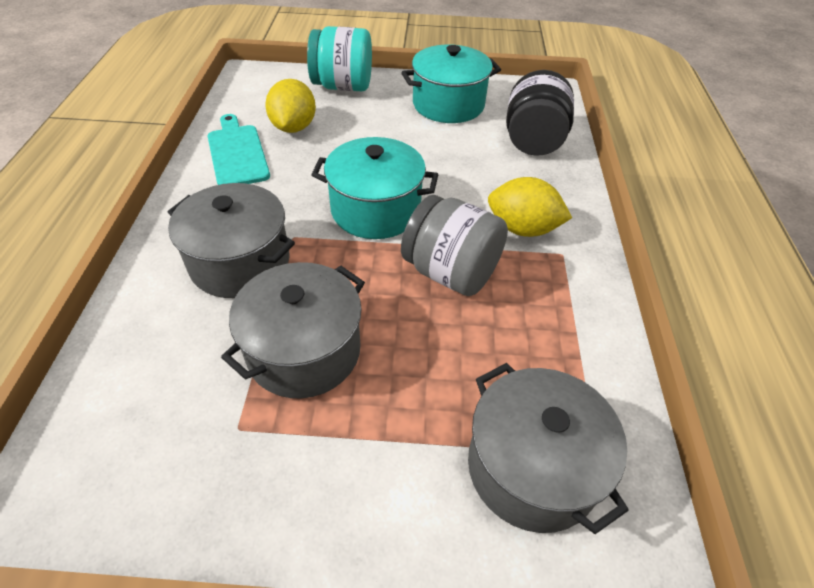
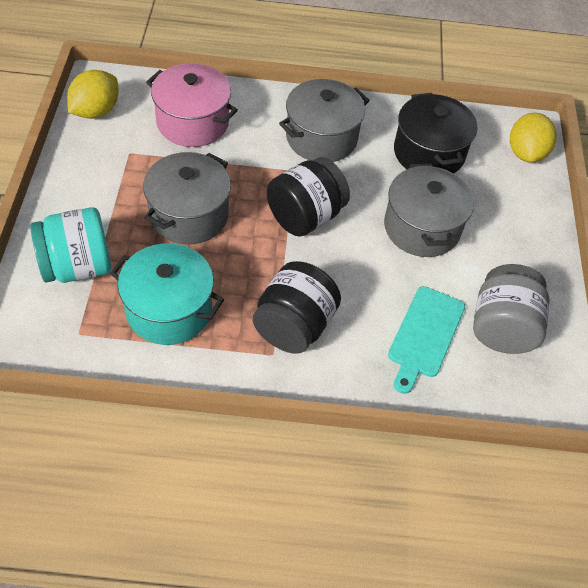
black jar: [506,70,574,156] = 1 -> [253,261,341,354] [267,157,350,237] = 2
black pot: none = 0 -> [394,93,477,174] = 1
pink pot: none = 0 -> [146,63,238,147] = 1
turquoise pot: [311,137,438,239] [401,44,501,123] = 2 -> [110,243,224,345] = 1

